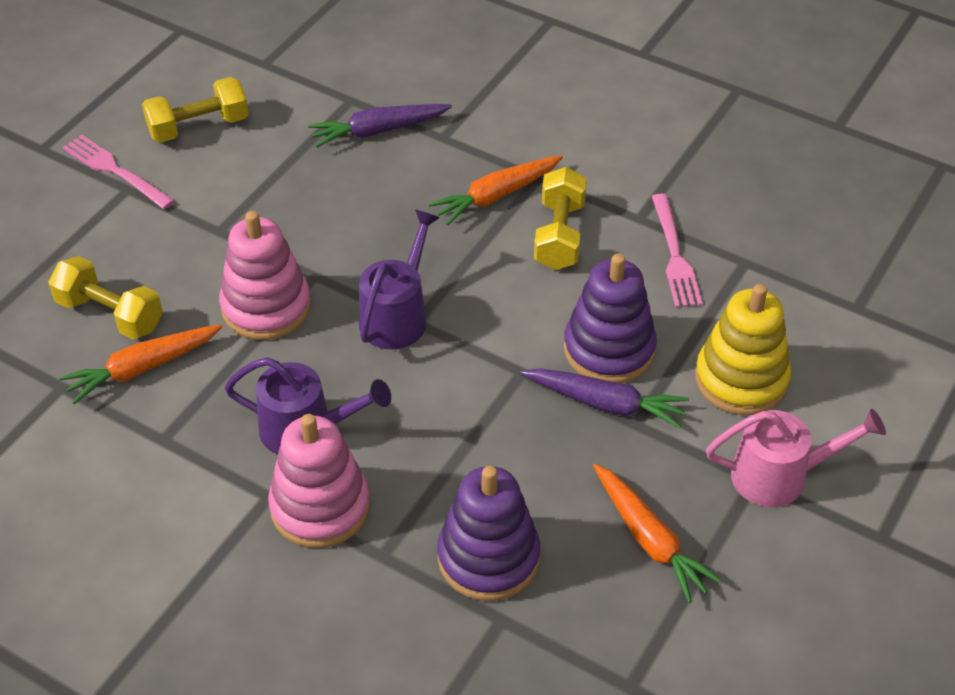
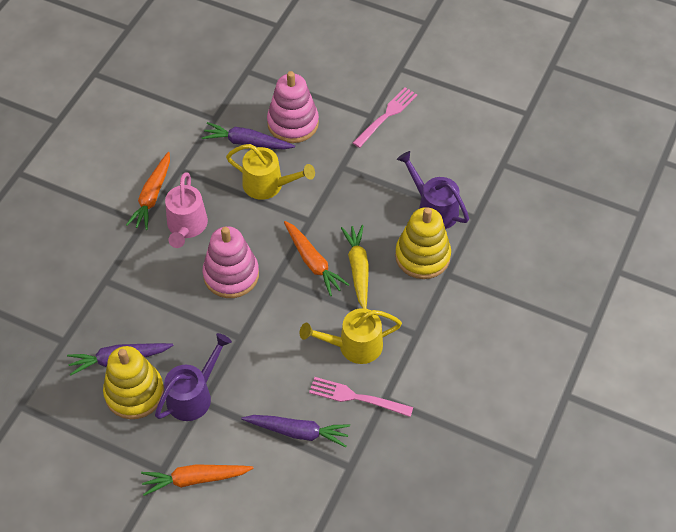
purple carrot: [308,104,452,147] [520,368,689,429] = 2 -> [67,343,173,376] [202,122,295,150] [241,415,350,448] = 3
purple stacking toy: [437,466,540,601] [564,254,657,383] = 2 -> none = 0
yellow carrot: none = 0 -> [341,225,369,309] = 1
yellow dumbbell: [48,256,163,339] [142,77,249,143] [534,167,587,270] = 3 -> none = 0
yellow stacking toy: [695,284,791,415] = 1 -> [103,346,164,419] [395,207,451,279] = 2
yellow watering can: none = 0 -> [226,144,315,200] [300,308,402,364] = 2

